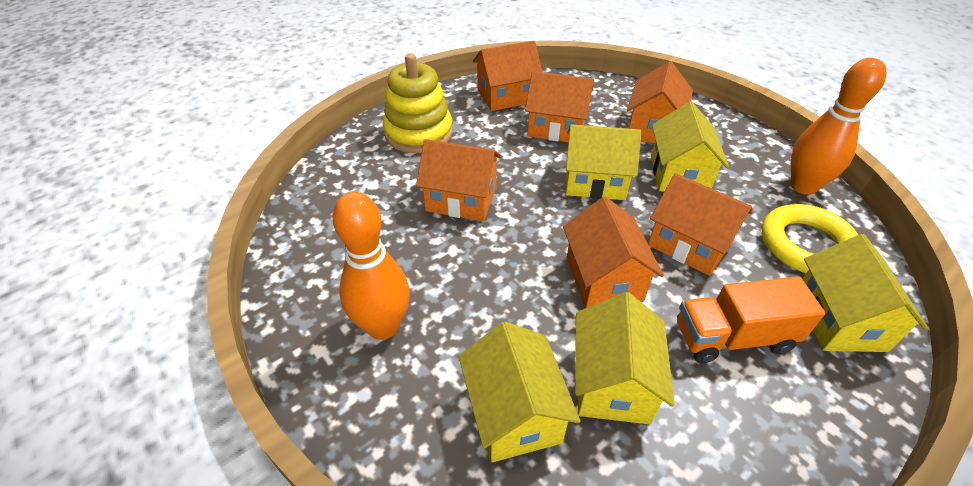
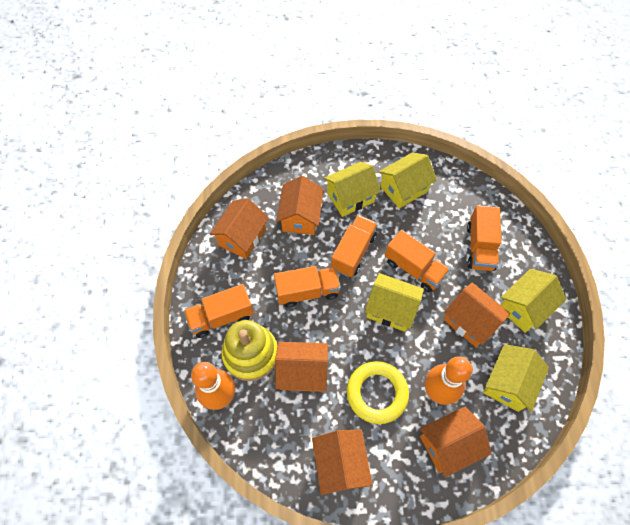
orange truck: [677,276,825,363] = 1 -> [184,284,254,338] [274,266,341,308] [331,215,378,277] [385,230,450,292] [467,205,502,271] = 5

